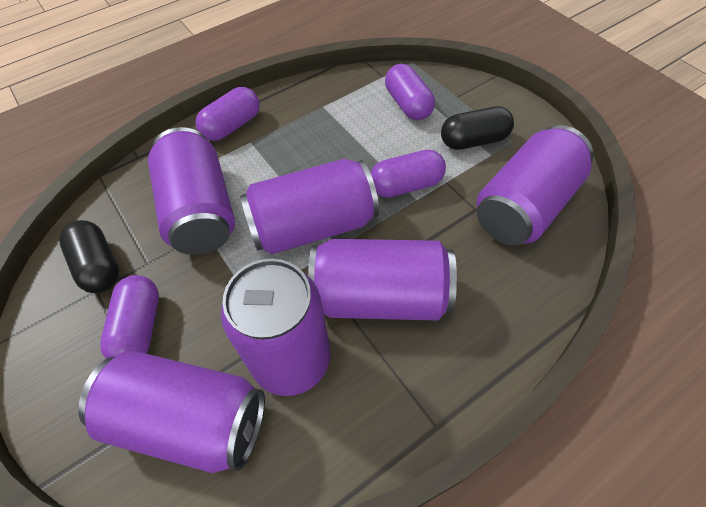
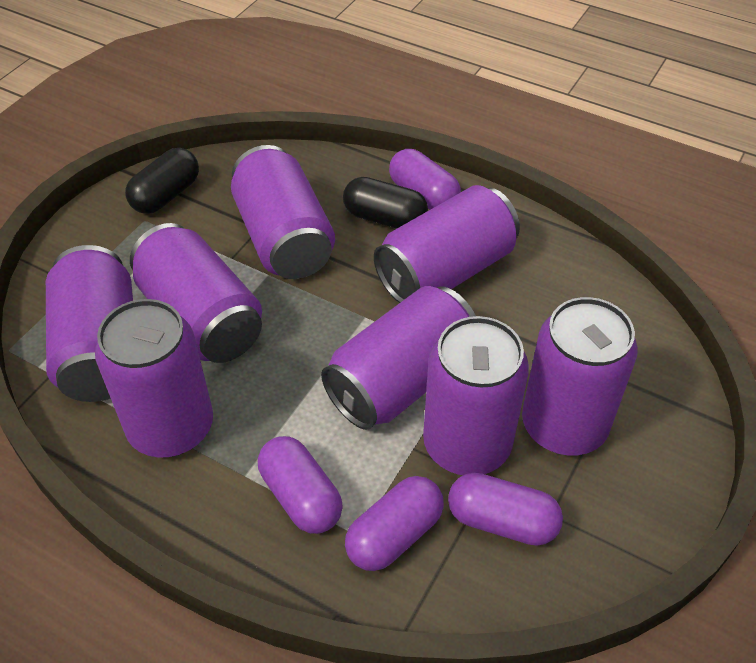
purple can: [78,350,265,473] [148,127,235,255] [221,259,330,396] [240,159,379,255] [308,239,457,321] [477,125,594,246] = 6 -> [46,245,133,402] [95,299,213,458] [130,223,262,363] [231,145,335,279] [321,286,476,430] [374,185,520,303] [423,316,529,475] [522,297,638,455] = 8

